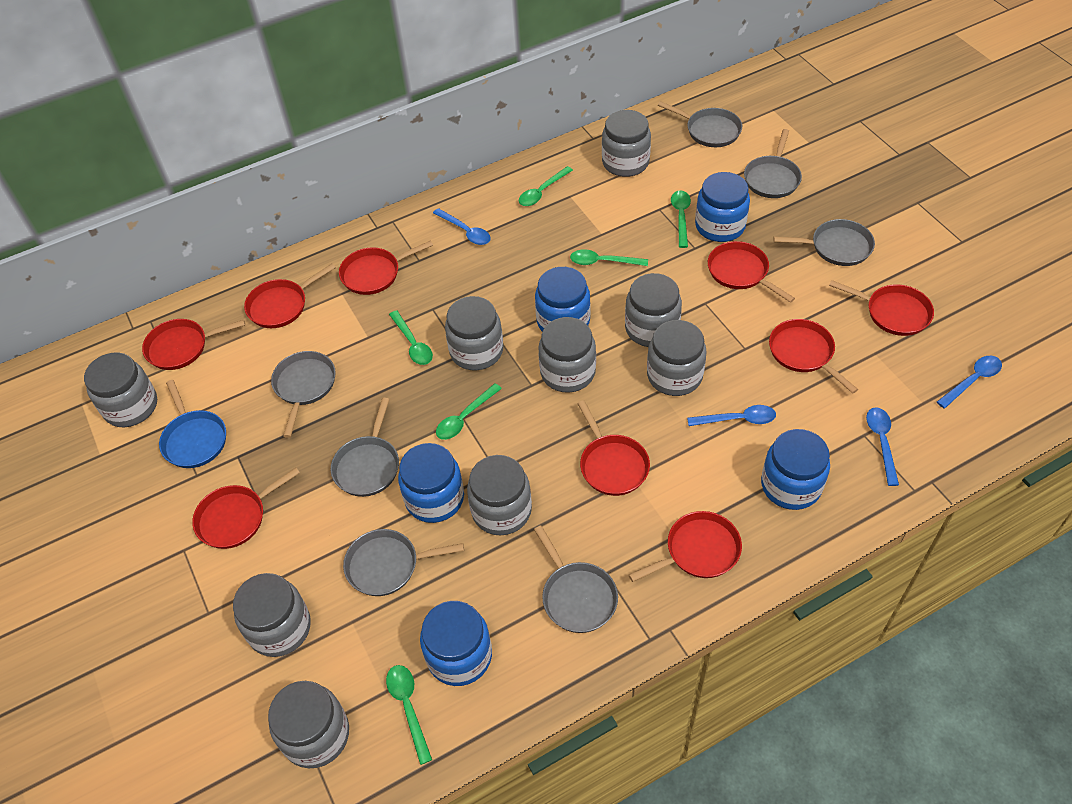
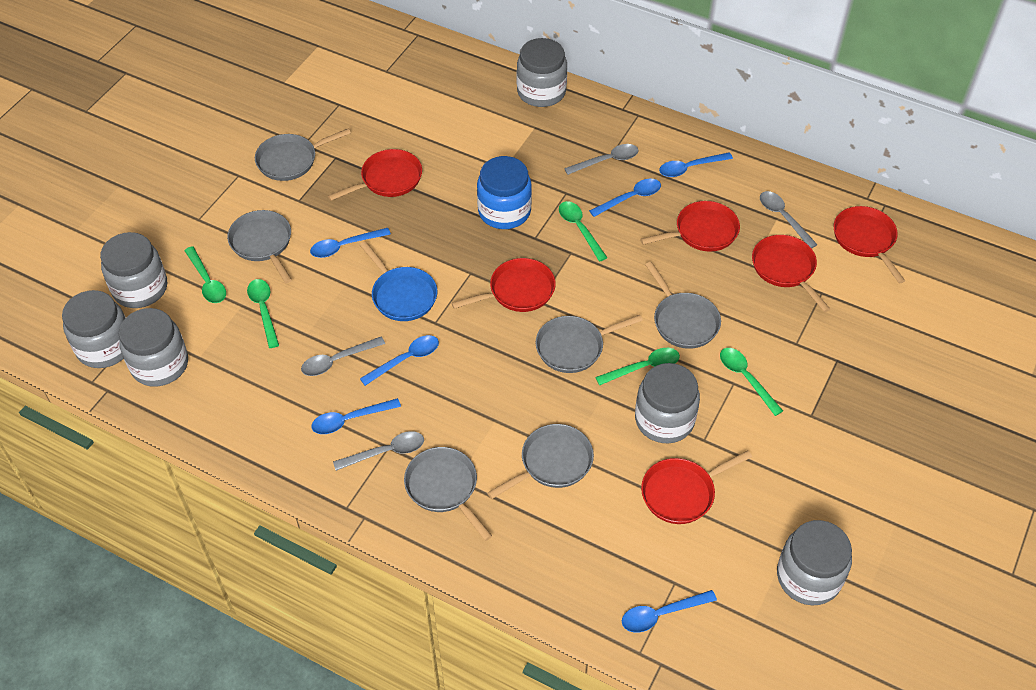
blue jar: [398,443,464,523] [420,601,492,686] [535,267,591,332] [695,172,750,242] [761,429,830,510] = 5 -> [477,156,532,229] = 1
blue spoon: [433,208,491,245] [687,405,776,426] [866,407,899,486] [937,356,1002,409] = 4 -> [310,228,391,258] [311,398,401,434] [360,335,439,386] [589,179,661,217] [622,590,717,633] [659,152,733,177] = 6
green spoon: [386,665,432,765] [389,310,433,365] [436,383,502,440] [519,166,573,206] [570,249,648,266] [671,190,691,248] = 6 -> [184,246,226,303] [247,279,279,348] [559,201,608,261] [595,348,680,385] [720,348,783,416] = 5
grey jar: [84,352,157,427] [233,573,311,657] [268,681,349,768] [445,296,503,370] [467,455,532,536] [538,317,596,393] [602,110,651,177] [625,273,682,347] [647,320,707,396] = 9 -> [62,290,126,368] [100,232,167,308] [119,308,188,387] [517,38,567,107] [635,363,700,443] [777,520,852,606] = 6
grey pan: [271,351,336,438] [331,398,399,497] [343,529,464,596] [534,525,618,633] [658,101,742,147] [744,129,802,198] [773,219,875,266] = 7 -> [227,210,292,283] [255,128,351,181] [404,447,492,541] [487,424,594,499] [535,315,643,373] [645,262,721,349] = 6
grey spoon: none = 0 -> [301,337,385,376] [333,431,424,471] [564,144,639,175] [760,191,817,248] = 4
red pan: [142,319,245,370] [192,468,300,549] [244,264,336,328] [339,240,433,295] [577,400,650,496] [629,511,742,582] [708,241,795,303] [769,319,858,393] [829,280,934,336] = 9 -> [328,149,422,201] [451,258,556,312] [640,201,740,252] [641,450,752,524] [752,235,830,312] [834,206,905,283] = 6

